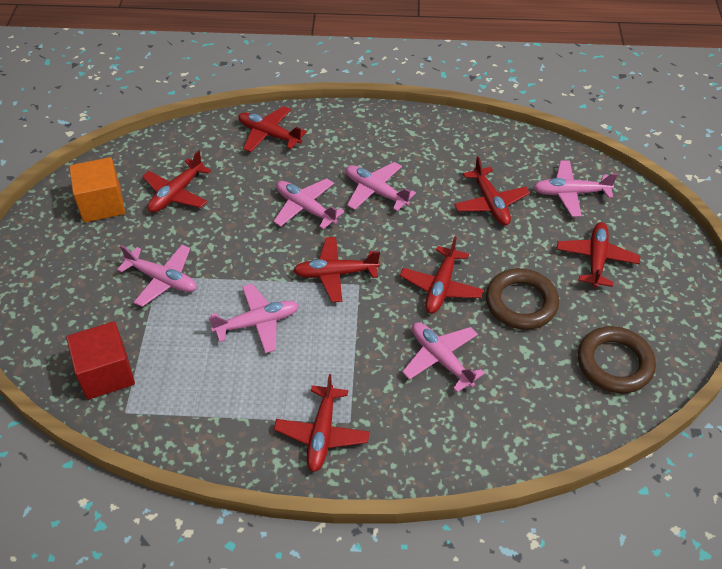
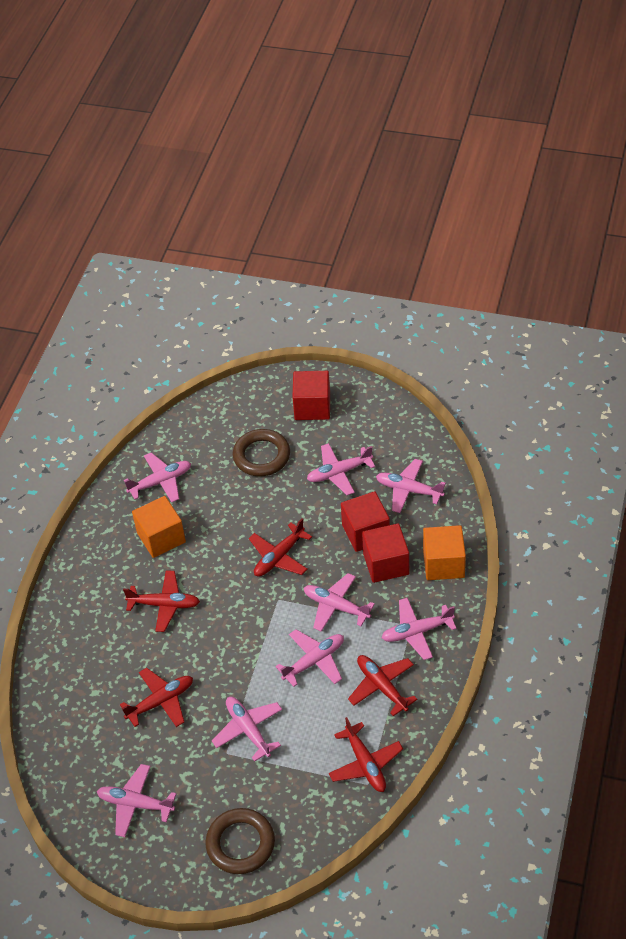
orange cube: [69,157,125,223] = 1 -> [132,496,186,558] [423,525,466,580] = 2
pink plane: [117,245,197,307] [209,284,299,353] [273,179,345,229] [346,162,416,211] [402,322,485,393] [533,160,617,217] = 6 -> [97,764,176,837] [124,453,191,503] [212,697,282,762] [275,629,344,687] [304,573,375,632] [307,443,375,495] [376,459,446,513] [382,598,457,660] = 8
red cube: [66,322,135,400] = 1 -> [292,371,330,420] [341,491,390,552] [362,523,409,583] = 3
red plane: [142,150,211,213] [238,106,307,152] [274,374,370,472] [293,237,380,302] [400,236,484,313] [454,156,530,225] [557,222,640,288] = 7 -> [120,668,193,727] [123,570,200,632] [249,519,312,577] [329,717,403,792] [348,655,417,716] = 5

